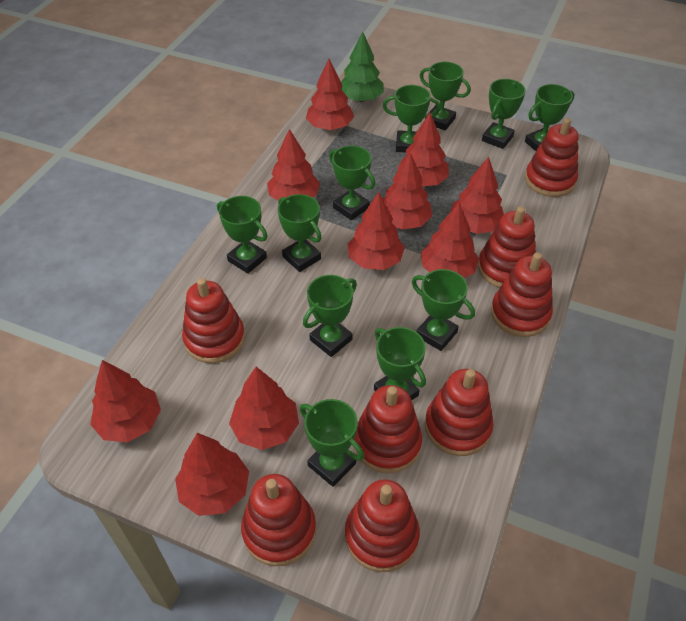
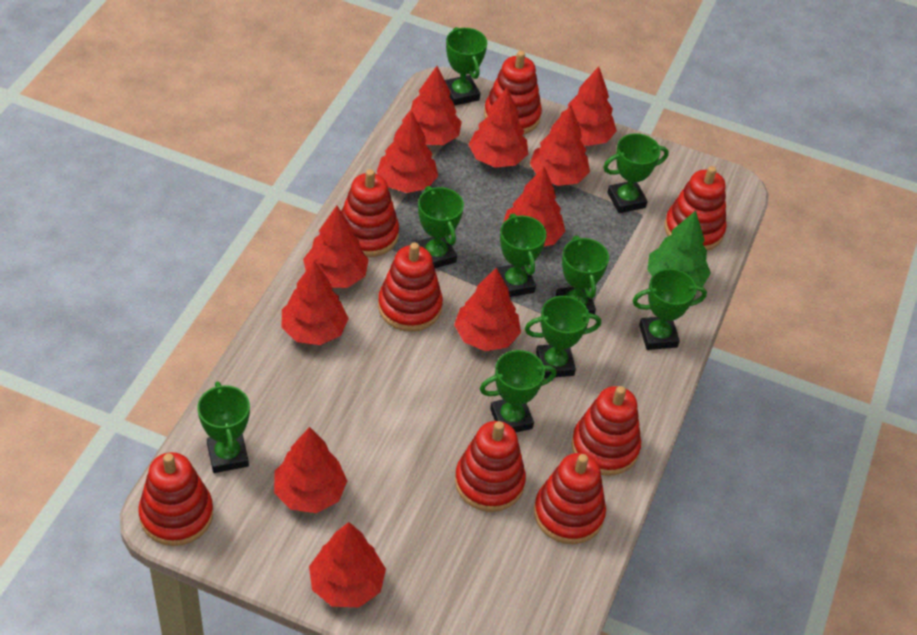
green trophy: [217,196,268,274] [278,194,322,272] [300,399,364,487] [303,275,357,357] [329,146,375,220] [374,327,426,400] [383,85,441,153] [412,269,475,351] [419,62,471,131] [482,79,526,149] [525,84,574,152] = 11 -> [197,381,250,473] [416,186,464,268] [445,27,487,106] [480,350,556,432] [497,213,546,297] [525,296,601,378] [556,236,609,314] [603,133,669,213] [632,268,707,350] = 9
red tree: [90,360,161,442] [175,433,249,516] [229,367,299,450] [267,129,320,201] [306,59,354,130] [348,192,405,270] [383,153,432,230] [397,113,449,186] [421,203,479,278] [450,157,504,234] = 10 -> [274,427,347,513] [282,261,349,345] [303,206,369,288] [309,522,386,607] [376,111,438,193] [402,66,462,145] [454,267,521,351] [469,88,528,168] [503,167,565,246] [530,106,590,186] [560,67,617,146] = 11

